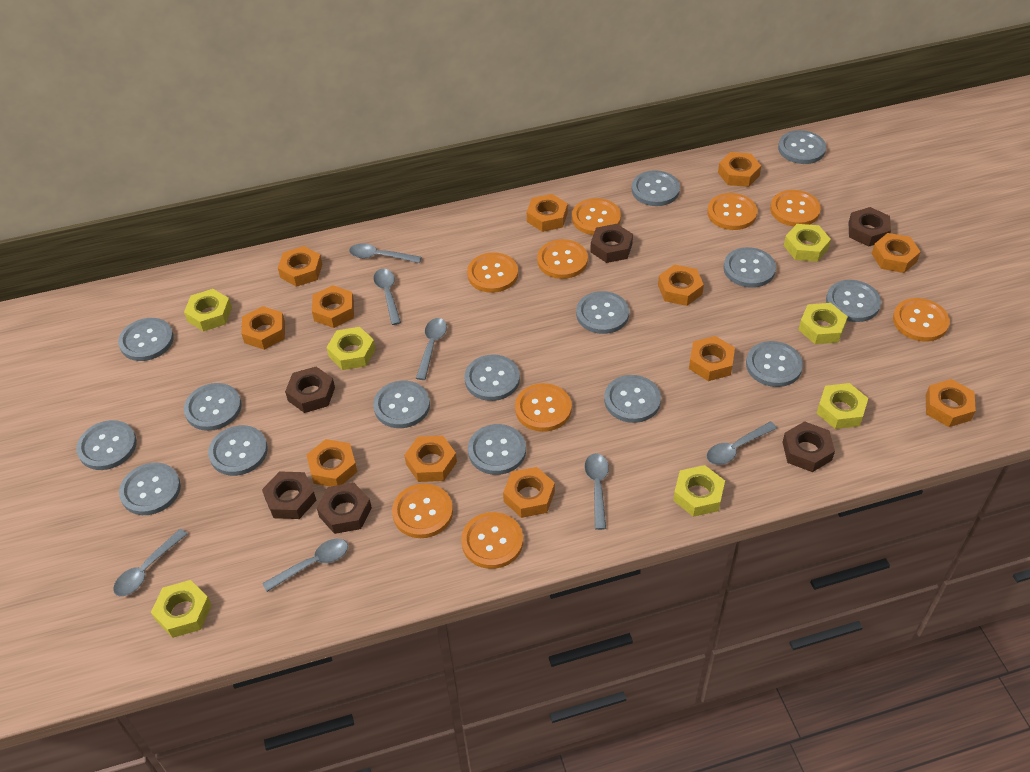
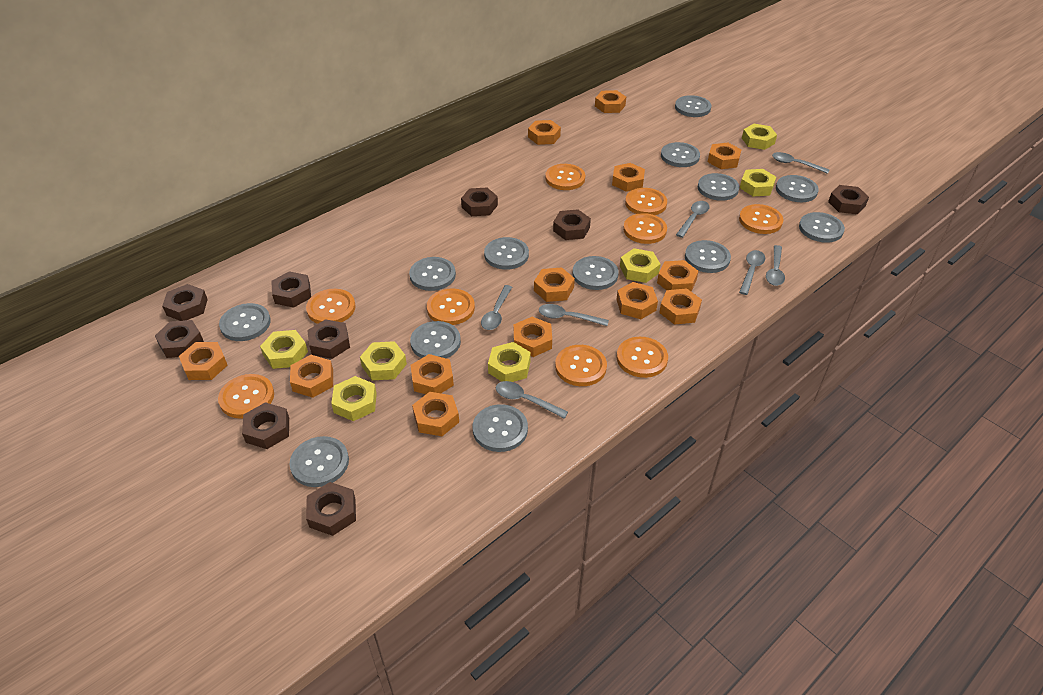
brown nut: [262,471,317,519] [285,367,335,413] [317,483,372,534] [590,224,633,263] [783,421,835,472] [849,207,891,246] = 6 -> [155,320,204,358] [162,284,208,321] [242,402,289,449] [271,271,311,308] [306,482,356,536] [307,319,350,359] [461,188,498,216] [553,209,591,240] [828,185,869,214] = 9
grey button: [76,420,137,470] [118,318,174,361] [119,463,181,515] [184,383,242,431] [208,425,268,476] [373,381,430,428] [464,354,520,401] [468,424,526,475] [576,291,629,334] [604,375,661,423] [632,170,680,206] [723,247,776,288] [746,341,803,387] [778,130,826,164] [826,280,881,322] = 15 -> [219,303,271,341] [290,436,349,487] [409,257,456,291] [410,321,461,358] [473,404,528,452] [484,237,529,270] [572,256,619,290] [661,142,700,167] [675,95,711,117] [685,240,731,273] [698,173,739,201] [776,175,819,202] [799,212,845,243] = 13
orange nut: [241,306,285,350] [278,246,322,287] [306,439,357,487] [312,285,354,328] [404,436,457,482] [503,467,555,518] [527,194,568,232] [658,264,704,306] [689,336,735,381] [718,152,761,187] [872,233,921,273] [926,379,976,427] = 12 -> [179,342,228,380] [290,355,333,398] [411,354,454,394] [412,392,459,436] [514,317,552,357] [528,120,561,145] [534,267,575,302] [595,90,626,113] [612,163,645,192] [616,282,658,319] [657,260,698,291] [659,288,702,325] [708,143,742,169] = 13

